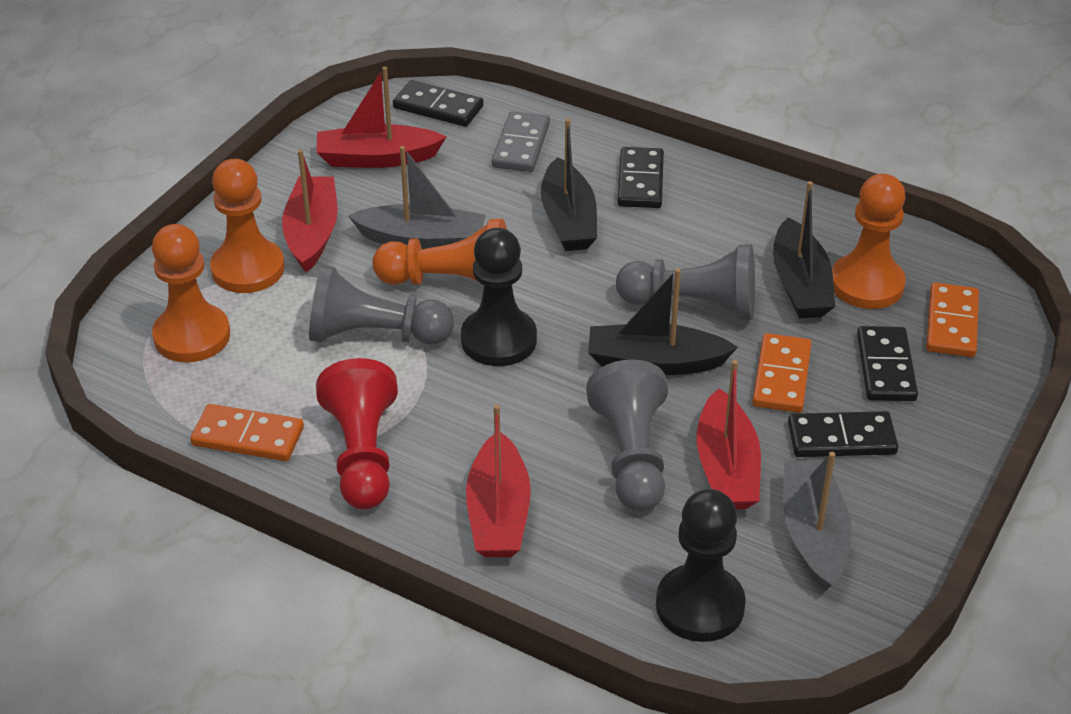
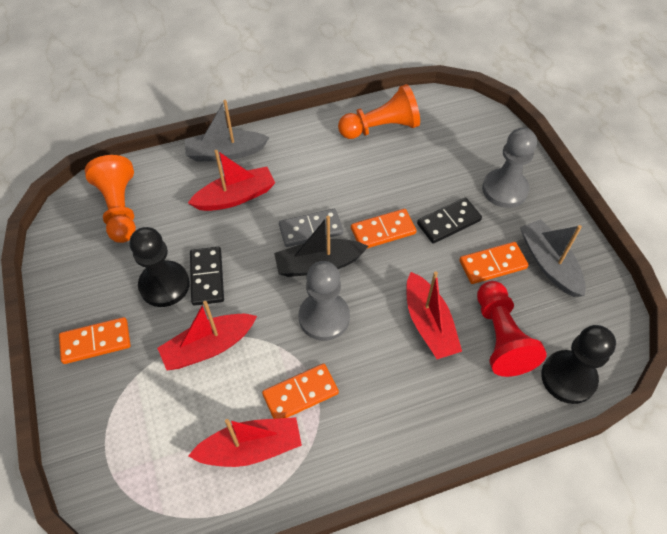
black boat: [541,119,597,251] [588,268,738,375] [773,181,835,318] = 3 -> [274,216,369,277] = 1
black domino: [393,80,484,127] [617,147,664,208] [788,411,898,457] [857,326,918,401] = 4 -> [190,247,224,306] [417,197,482,244] = 2
grey pawn: [309,265,454,345] [586,360,668,511] [616,244,755,320] = 3 -> [299,261,350,341] [482,128,537,208] = 2
orange domino: [190,404,304,461] [752,333,812,413] [926,282,979,357] = 3 -> [59,317,130,364] [262,363,339,419] [351,209,417,248] [459,242,528,284] = 4
orange pawn: [152,224,230,362] [210,159,285,293] [373,218,507,285] [832,174,906,309] = 4 -> [85,155,136,243] [338,84,420,139] = 2

